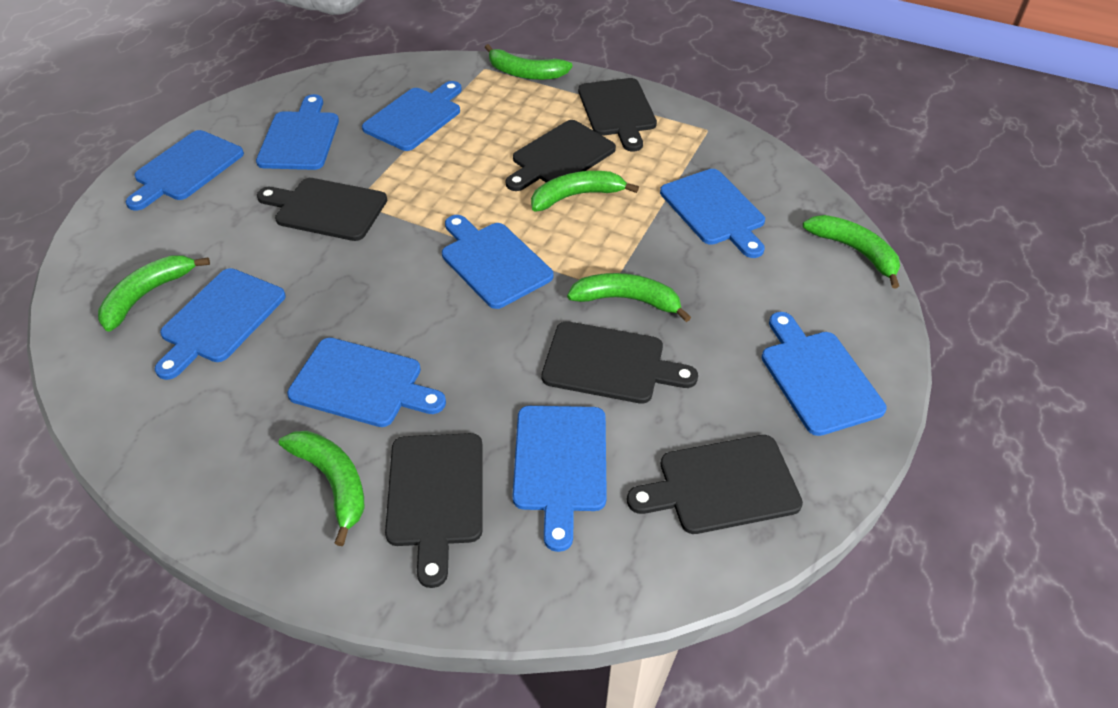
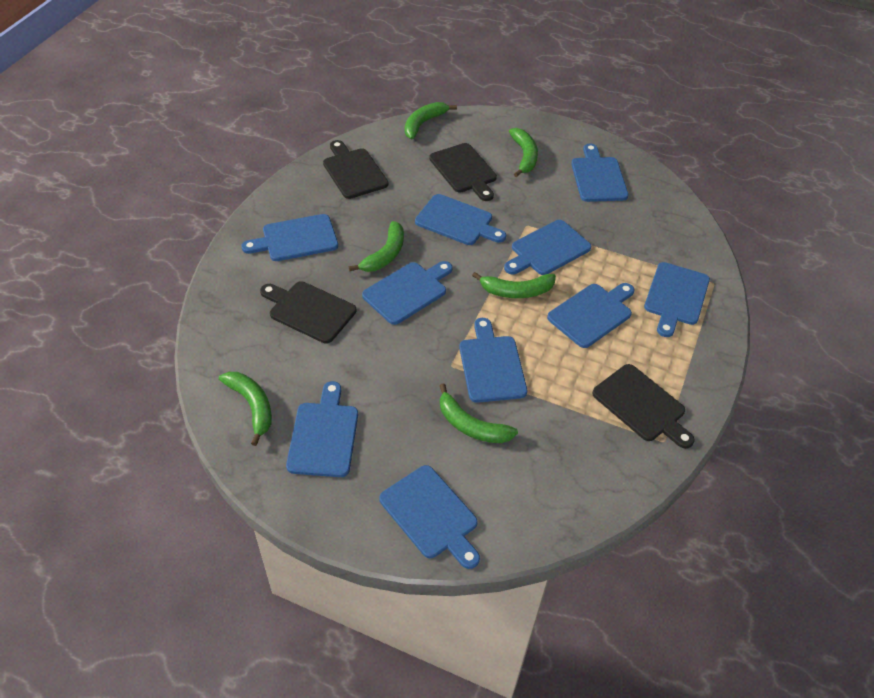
black cutting board: [257,178,387,241] [385,433,483,588] [506,120,616,191] [542,321,698,404] [578,78,657,152] [627,435,803,534] = 6 -> [260,281,356,343] [323,140,388,199] [429,143,497,201] [592,364,695,449] = 4
blue cutting board: [125,130,244,211] [155,268,286,380] [256,94,339,170] [287,338,446,427] [362,81,462,151] [442,215,553,309] [513,406,607,552] [660,169,765,258] [762,312,887,436] = 9 -> [242,214,338,261] [286,381,358,477] [362,261,453,325] [379,465,480,569] [415,194,506,245] [459,318,527,403] [504,220,592,275] [547,283,635,348] [571,143,628,202] [644,262,710,337] = 10

